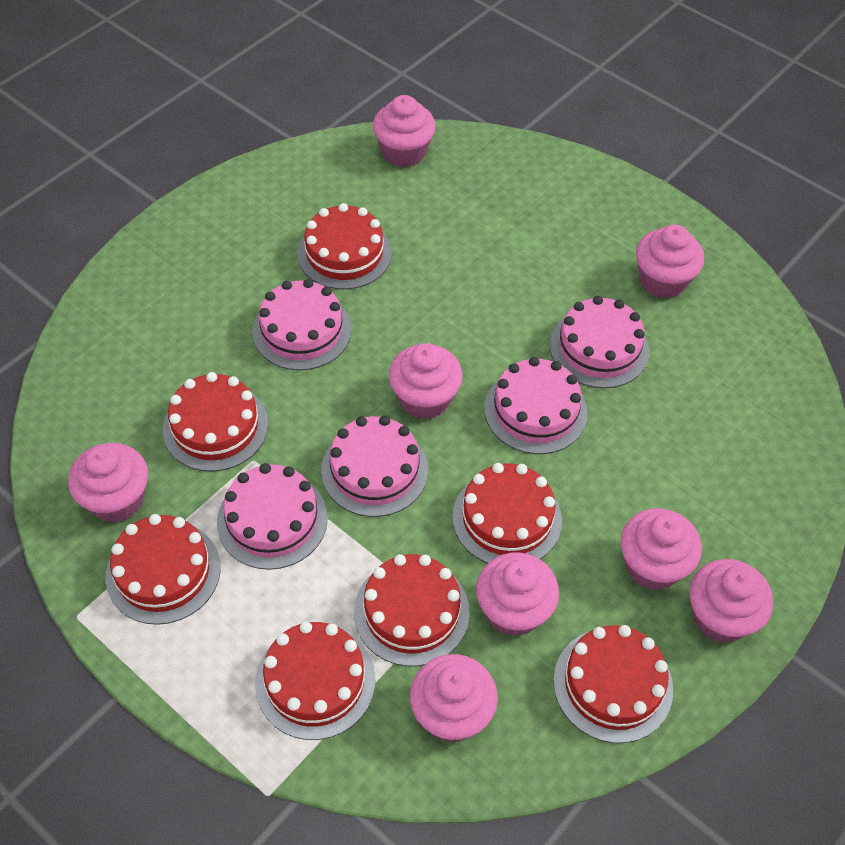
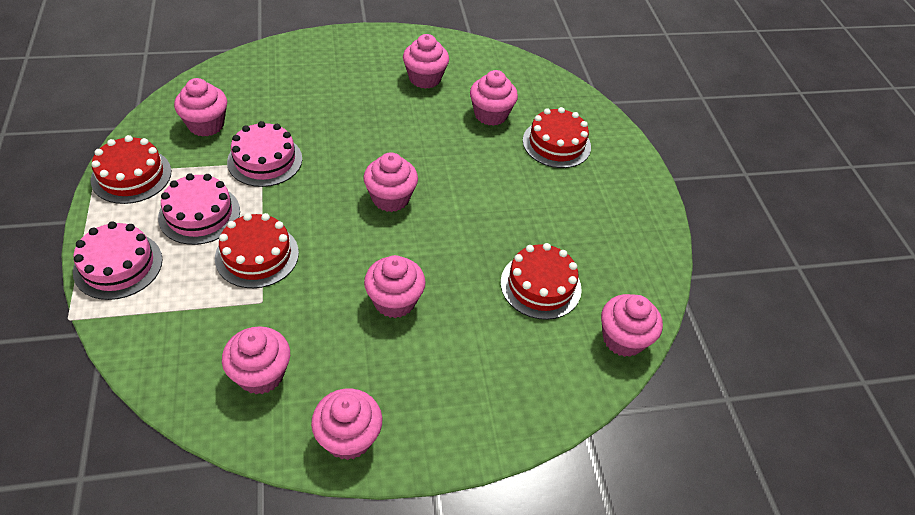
pink cake: [217,463,328,570] [252,279,351,370] [321,415,428,517] [484,357,588,454] [550,296,649,388] = 5 -> [73,221,163,300] [158,173,240,245] [227,121,302,187] = 3
red cake: [106,514,221,625] [163,372,268,472] [255,621,375,740] [298,203,392,290] [354,554,470,666] [452,463,562,564] [553,625,673,743] = 7 -> [90,135,171,204] [215,213,299,288] [501,243,582,320] [523,107,591,168] = 4

